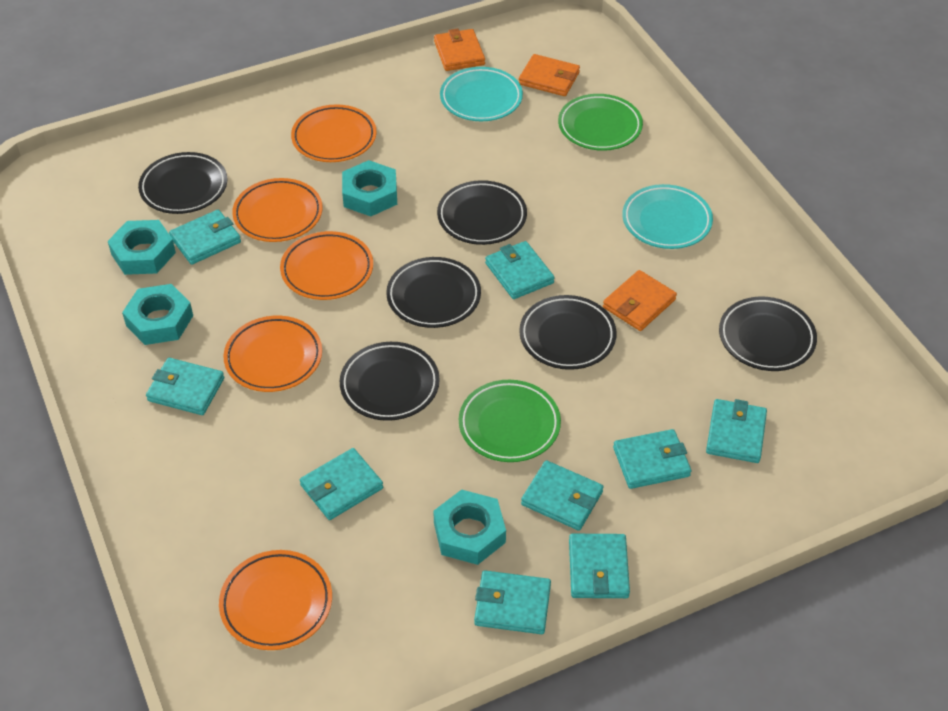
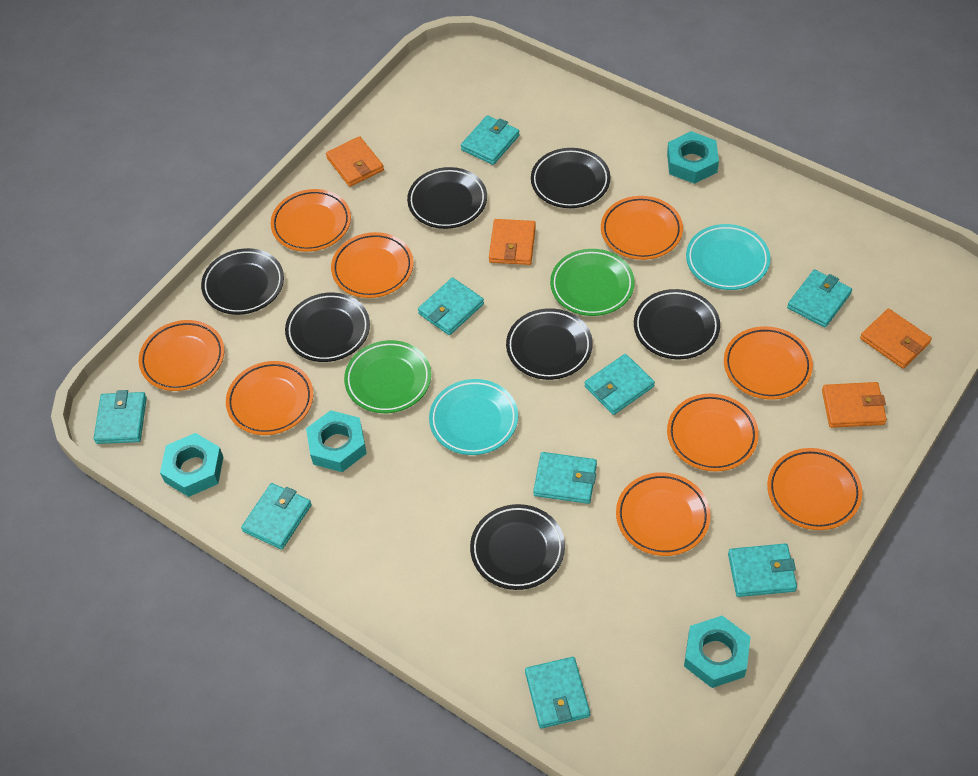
black plate: [138,152,227,214] [340,342,440,421] [386,257,481,328] [437,180,527,245] [519,295,617,370] [719,297,817,371] = 6 -> [201,248,284,315] [285,292,370,362] [407,167,487,229] [470,504,565,590] [506,308,593,380] [531,148,610,208] [634,289,720,359] = 7
orange plate: [219,550,332,650] [223,316,322,392] [232,178,323,242] [280,231,373,300] [291,104,377,162] = 5 -> [139,320,224,391] [226,361,313,435] [271,189,351,252] [331,232,413,298] [601,196,683,260] [616,472,711,556] [667,393,759,471] [724,326,813,400] [767,448,862,530] = 9
orange wallet: [434,29,485,71] [519,54,580,96] [603,270,677,331] = 3 -> [326,136,384,187] [489,219,536,265] [822,382,887,428] [860,309,932,369] = 4

